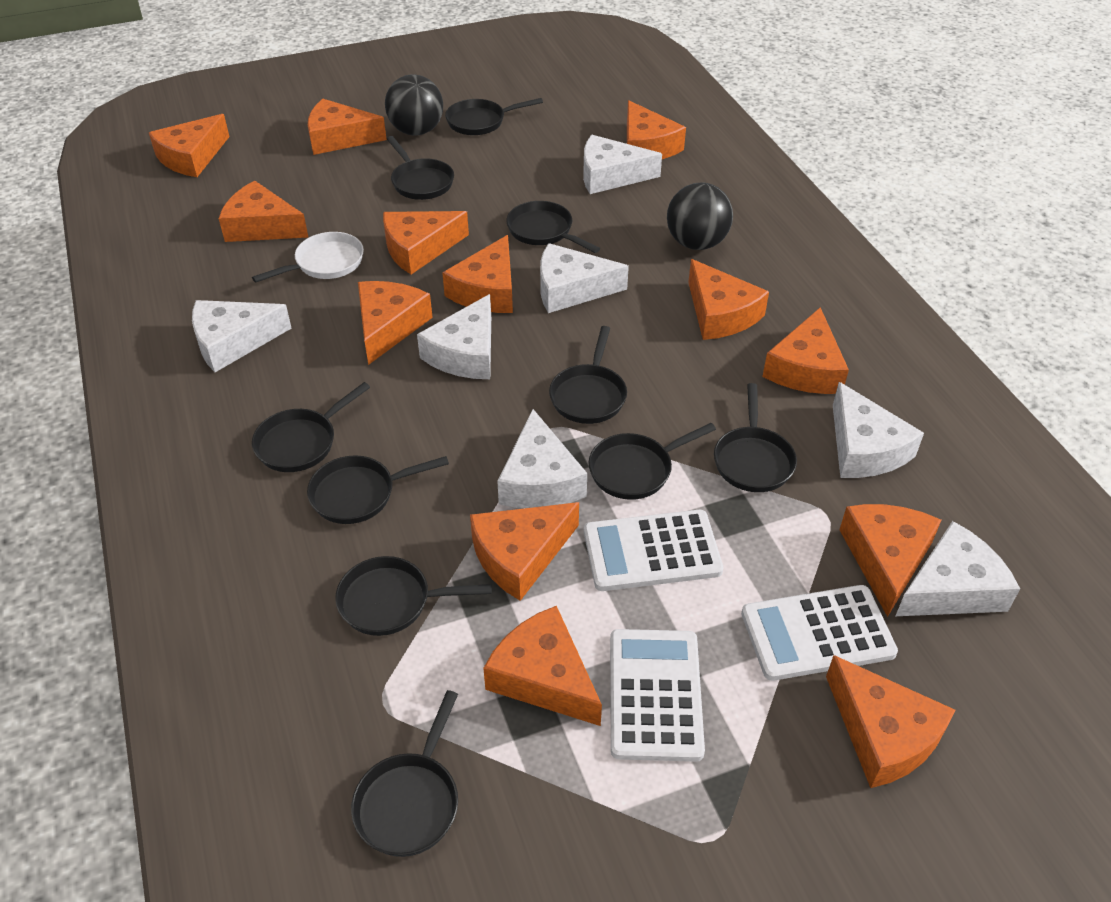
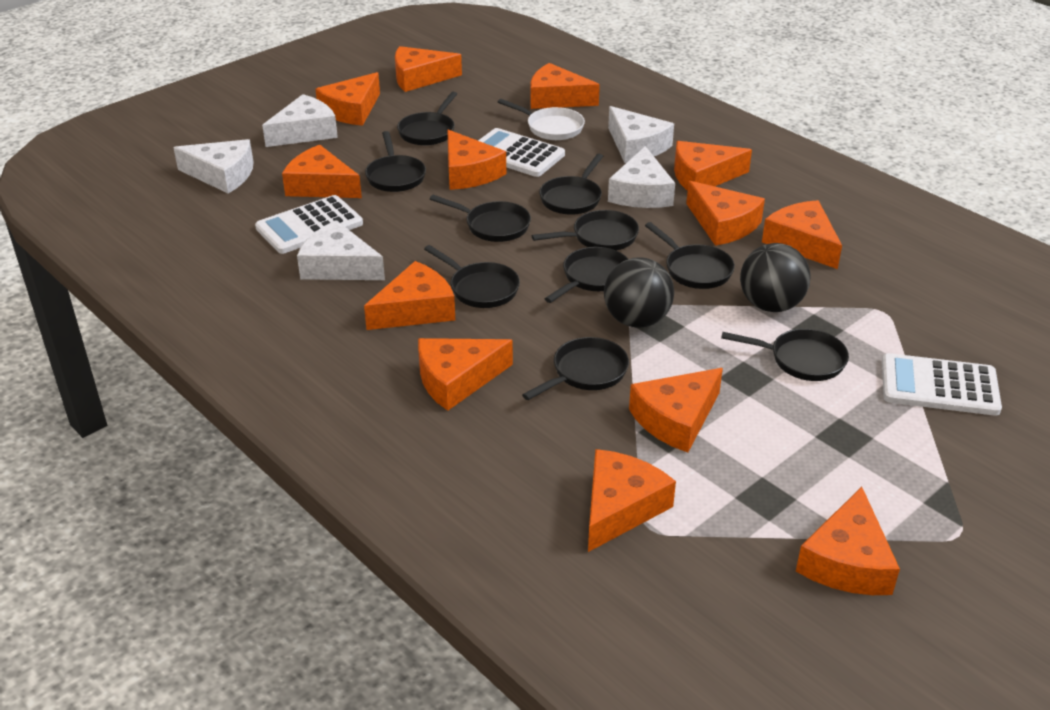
white cheese: [192,300,291,372] [417,294,491,379] [497,409,587,508] [540,243,629,313] [583,135,662,194] [833,382,924,478] [896,521,1020,616] = 7 -> [173,139,253,194] [262,94,338,147] [297,220,385,280] [608,106,674,163] [608,146,675,208] = 5

